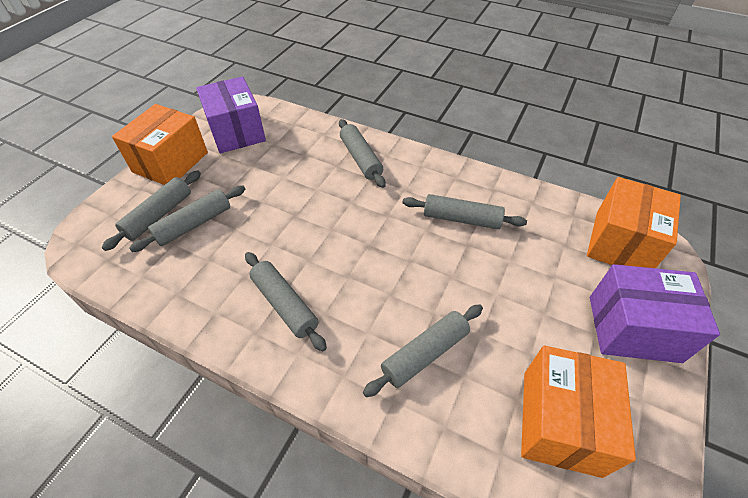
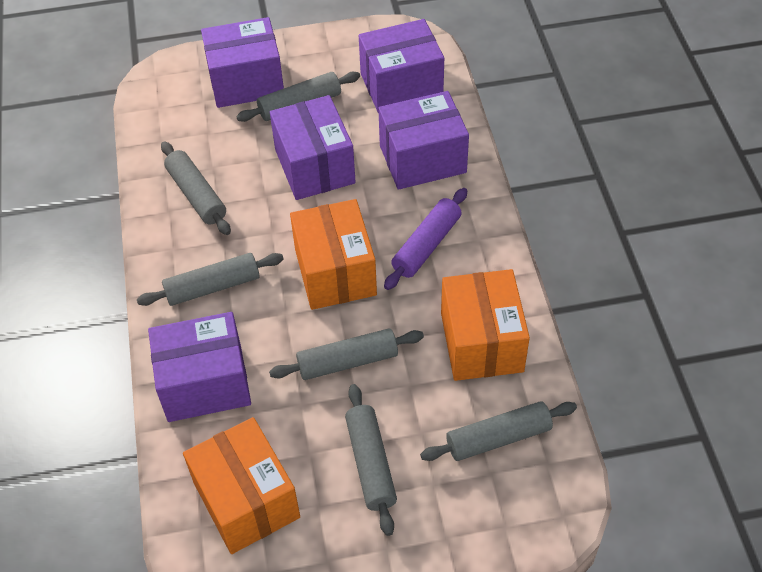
purple box: [196,77,266,153] [590,264,720,363] = 2 -> [148,312,251,422] [201,17,284,108] [270,95,356,200] [359,19,444,113] [378,91,469,190] = 5
purple rolling pin: none = 0 -> [384,188,467,290] = 1

